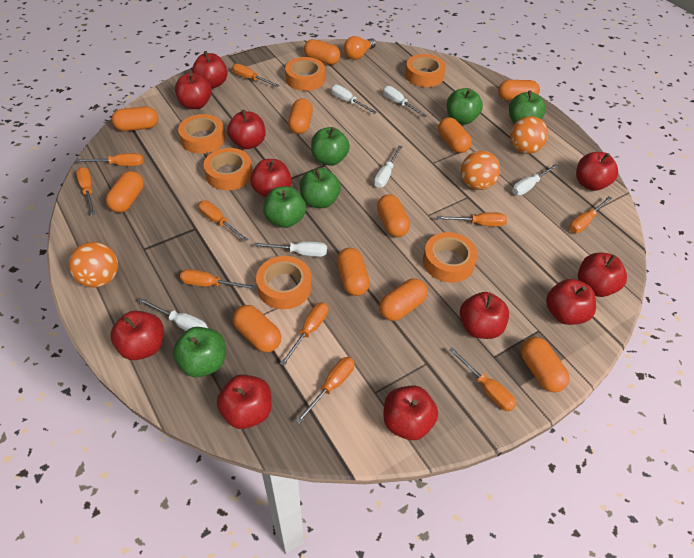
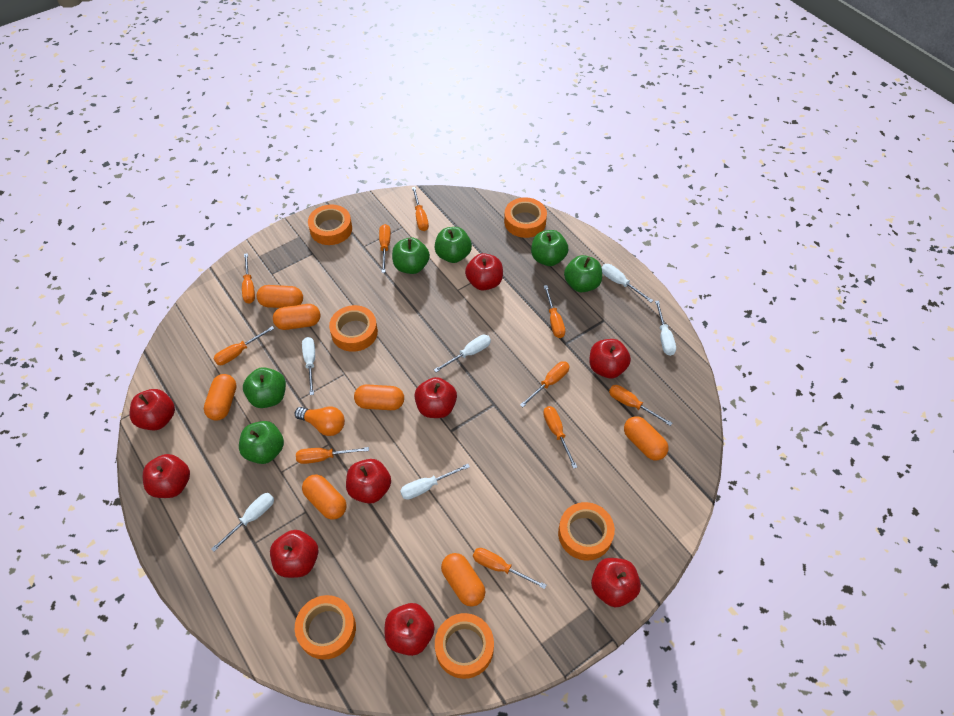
orange ball: [69,242,118,287] [461,151,500,190] [510,116,548,154] = 3 -> none = 0
orange capsule: [106,171,144,213] [112,106,158,131] [233,305,281,352] [288,98,313,134] [304,39,340,65] [337,248,370,296] [377,194,410,237] [379,278,428,321] [438,117,472,153] [498,80,540,101] [521,337,569,392] = 11 -> [204,374,237,421] [256,285,303,308] [273,304,320,330] [302,474,347,520] [354,384,404,410] [441,553,485,607] [624,416,668,460] = 7
red apple: [110,311,164,360] [175,73,212,109] [192,51,227,89] [217,375,272,429] [227,110,266,149] [250,159,292,197] [383,385,438,440] [460,292,509,339] [546,279,596,325] [576,152,618,191] [578,252,627,297] = 11 -> [130,389,175,430] [143,454,190,498] [270,530,318,578] [346,459,391,504] [385,603,435,656] [414,377,457,418] [465,253,503,290] [589,339,631,378] [591,558,641,607] = 9

